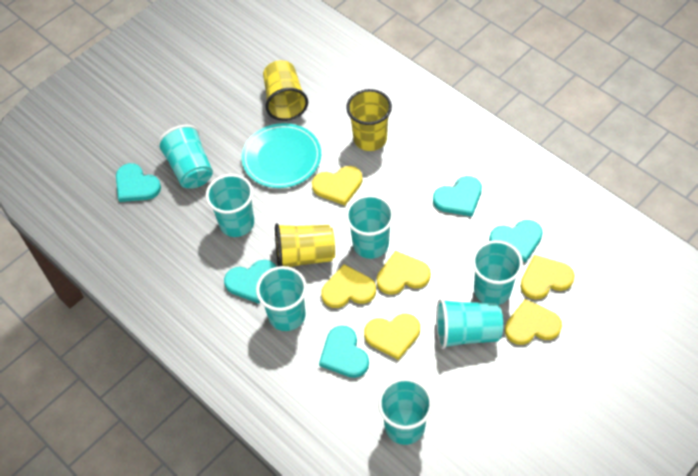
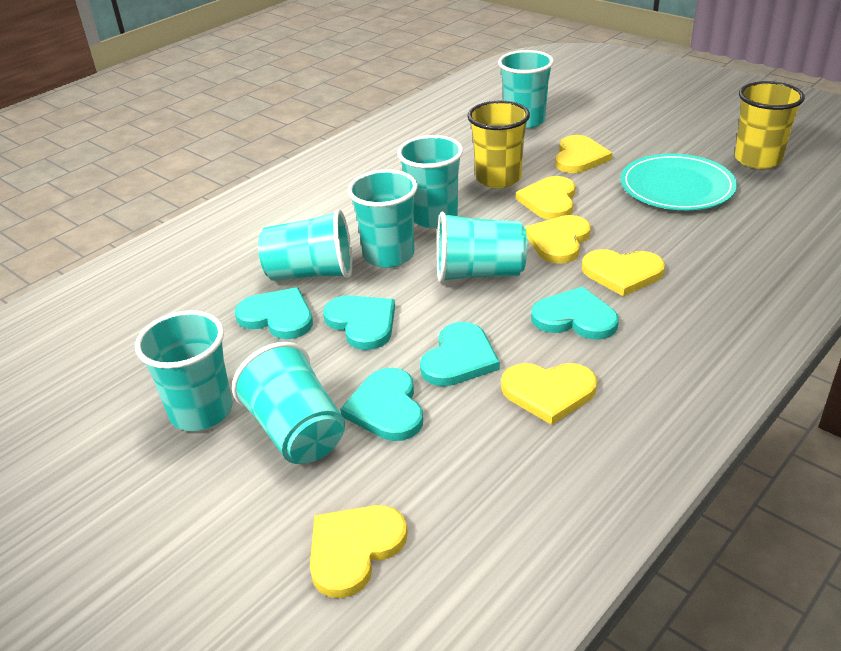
yellow cup: [263,60,308,121] [275,223,335,267] [346,89,392,151] = 3 -> [467,101,530,188] [735,81,805,169] = 2

